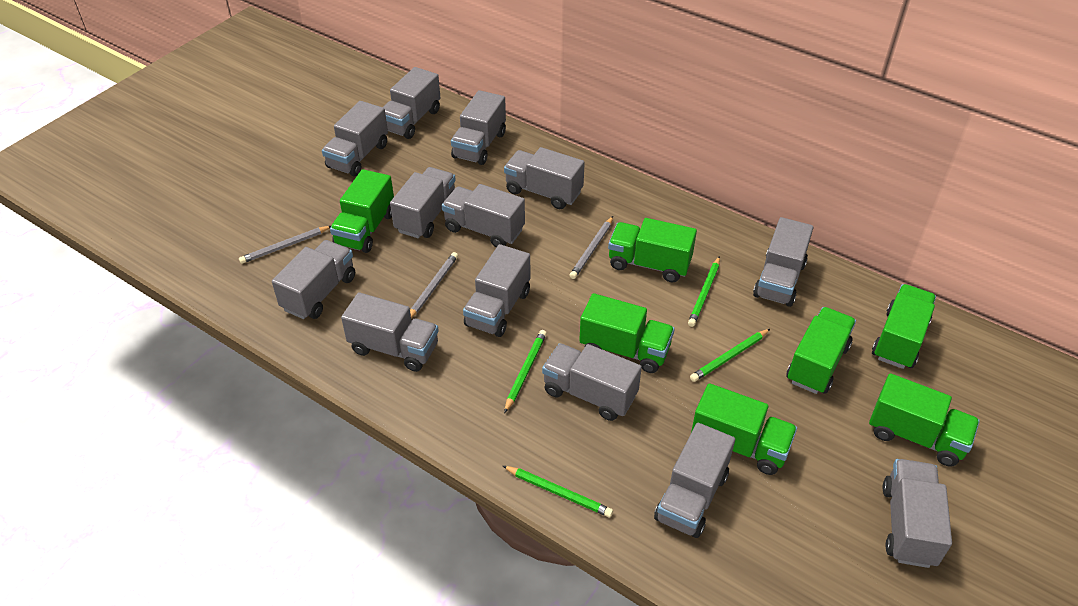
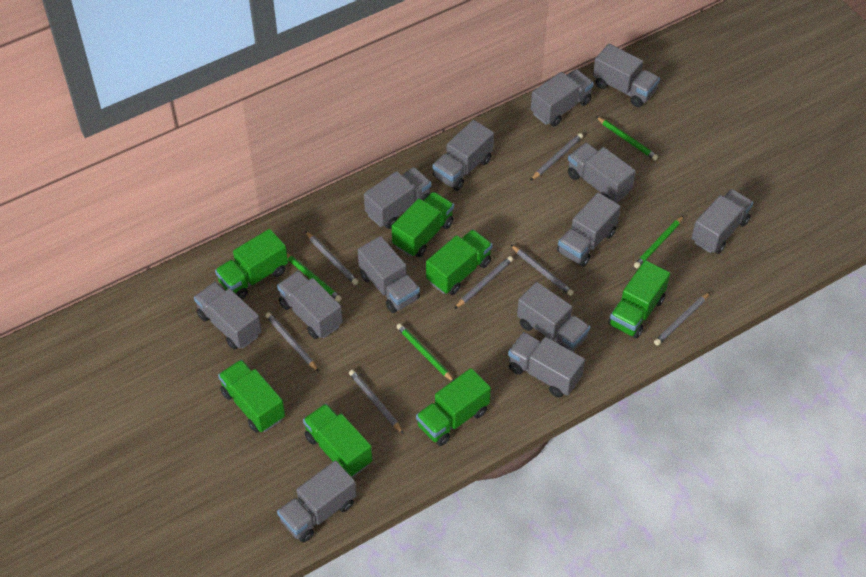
grey pencil: [239,226,331,264] [410,252,458,318] [569,216,613,279] = 3 -> [265,312,319,372] [305,231,358,285] [349,370,404,434] [454,256,513,309] [511,245,574,296] [530,133,583,181] [654,292,710,346] = 7

